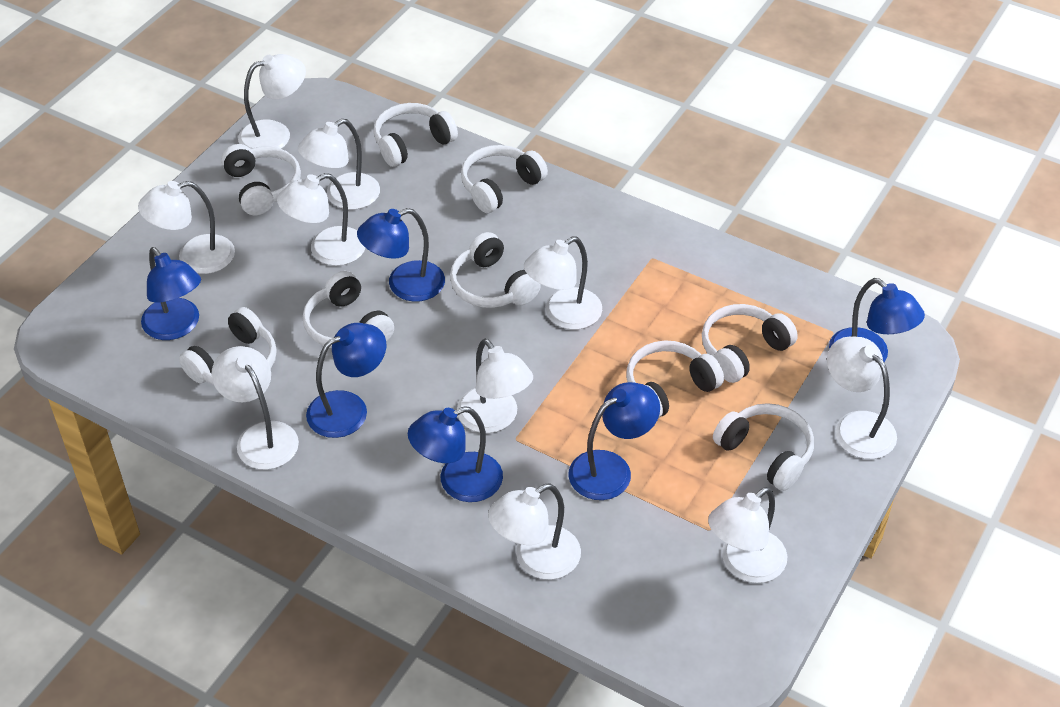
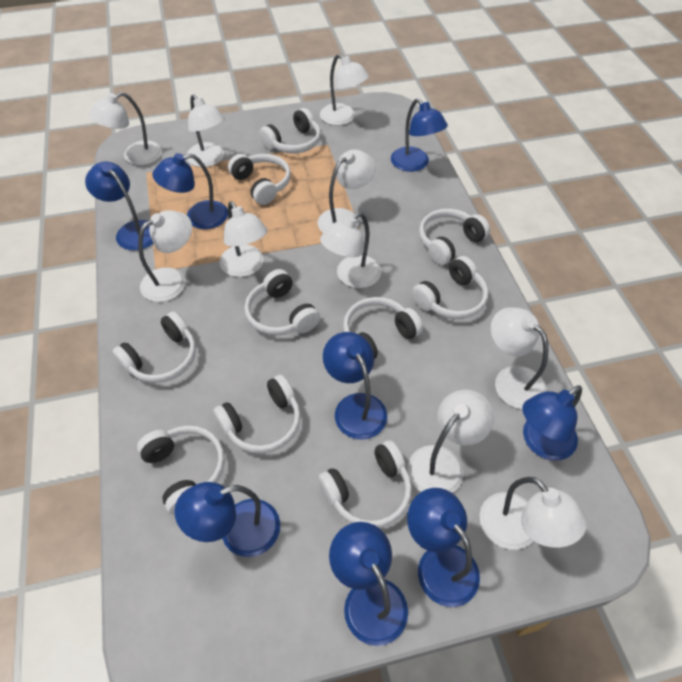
blue lamp: [141,247,201,340] [306,323,386,438] [357,208,445,302] [408,407,503,502] [568,382,660,500] [829,278,925,362] = 6 -> [85,162,153,250] [152,153,228,229] [174,482,280,557] [323,332,387,440] [329,522,408,646] [391,99,448,172] [407,488,480,607] [522,385,582,460] = 8
white headphones: [179,307,277,385] [221,144,301,215] [303,271,394,348] [373,103,458,167] [450,232,541,308] [461,145,548,213] [626,341,724,419] [702,304,798,383] [713,403,814,491] = 9 -> [112,312,196,383] [137,426,225,515] [213,375,301,454] [228,154,291,205] [245,269,320,336] [260,108,321,154] [318,440,412,528] [343,297,423,359] [412,256,489,319] [419,209,490,265] = 10

